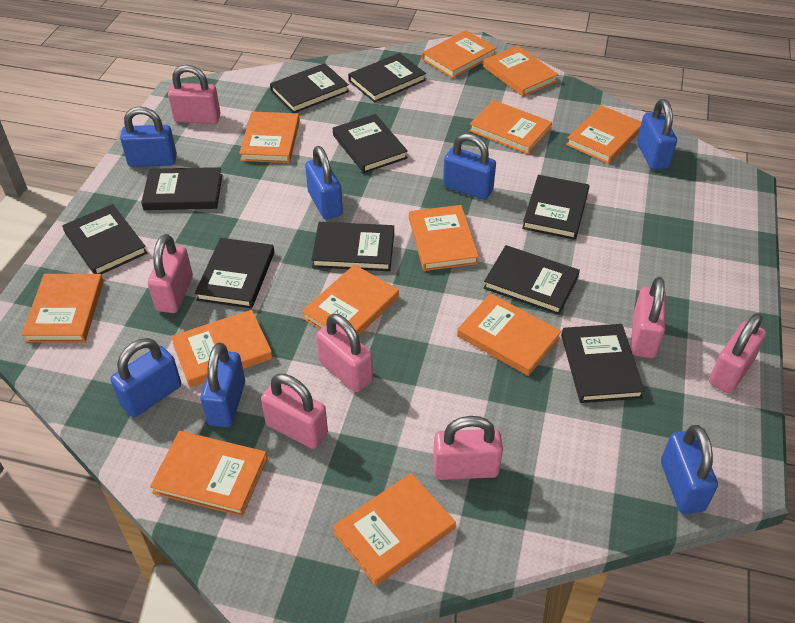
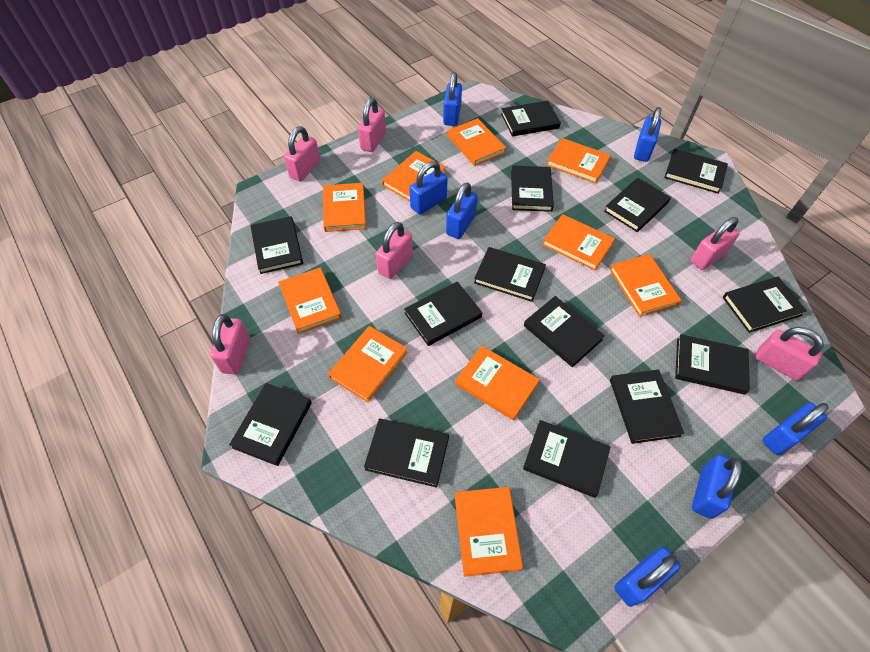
black book: [62,204,147,274] [141,167,222,210] [195,238,275,309] [270,63,349,113] [311,222,394,271] [333,114,408,173] [348,53,426,103] [484,245,580,315] [522,175,589,240] [561,324,645,403] = 10 -> [229,383,312,466] [250,216,303,274] [364,419,449,488] [404,281,482,346] [474,247,546,302] [501,101,561,137] [511,166,554,212] [523,420,611,498] [524,296,605,367] [604,178,671,232] [610,370,684,444] [664,149,728,194] [675,334,750,395] [722,277,807,333] = 14
orange book: [22,274,104,342] [150,431,267,516] [171,310,273,387] [239,111,300,163] [302,264,399,336] [332,473,456,586] [409,205,479,271] [422,30,497,78] [457,293,561,376] [469,100,552,155] [483,46,559,97] [566,105,642,164] = 12 -> [278,268,342,334] [323,183,366,232] [328,326,408,403] [382,151,446,201] [447,118,506,166] [455,345,540,420] [455,487,523,577] [542,214,615,271] [546,138,611,184] [610,254,682,317] = 10
pink padlock: [148,234,193,313] [168,65,220,124] [261,374,328,449] [316,314,373,392] [433,416,503,480] [631,277,666,358] [709,313,766,393] = 7 -> [210,314,250,374] [284,126,320,181] [358,98,386,152] [376,222,413,279] [691,217,740,270] [755,327,824,381] = 6

